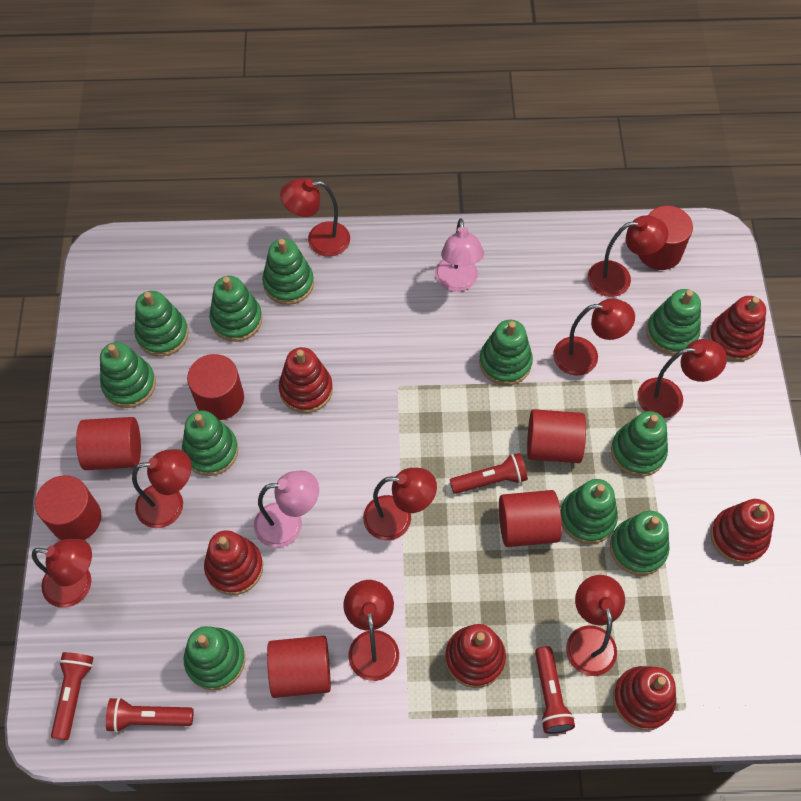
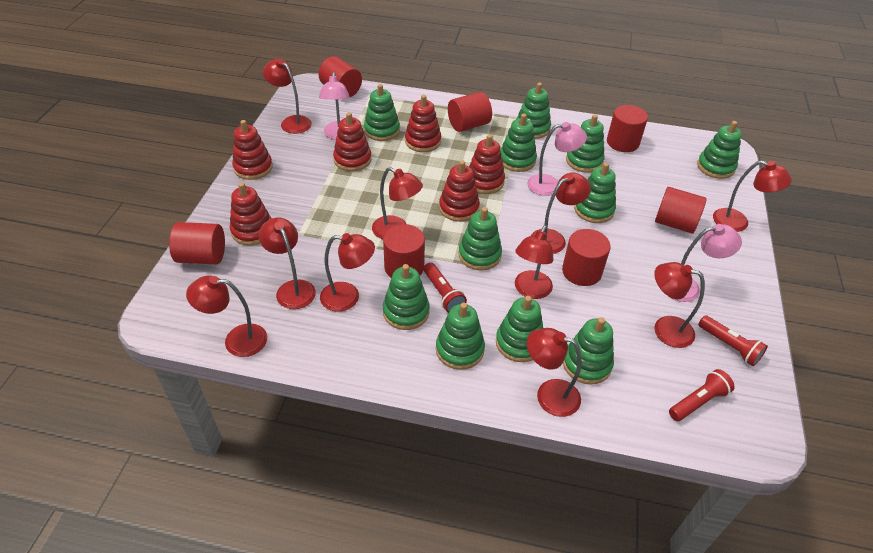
pink lamp: [254,471,319,548] [435,218,484,292] = 2 -> [319,72,350,140] [527,122,587,196] [672,224,742,302] = 3
red flashlight: [51,652,94,740] [106,697,194,733] [450,453,528,494] [535,646,575,734] = 4 -> [424,262,467,313] [669,369,735,421] [698,315,768,366] = 3
red lamp: [32,539,92,608] [132,449,191,528] [280,178,350,257] [344,580,399,681] [363,468,437,540] [553,298,635,376] [566,575,625,676] [588,215,668,297] [638,339,727,418] = 9 -> [186,276,267,357] [259,217,316,309] [263,59,312,134] [320,233,375,312] [372,167,423,239] [515,225,554,299] [527,328,582,417] [531,173,591,254] [654,262,705,348] [713,160,792,232] = 10

